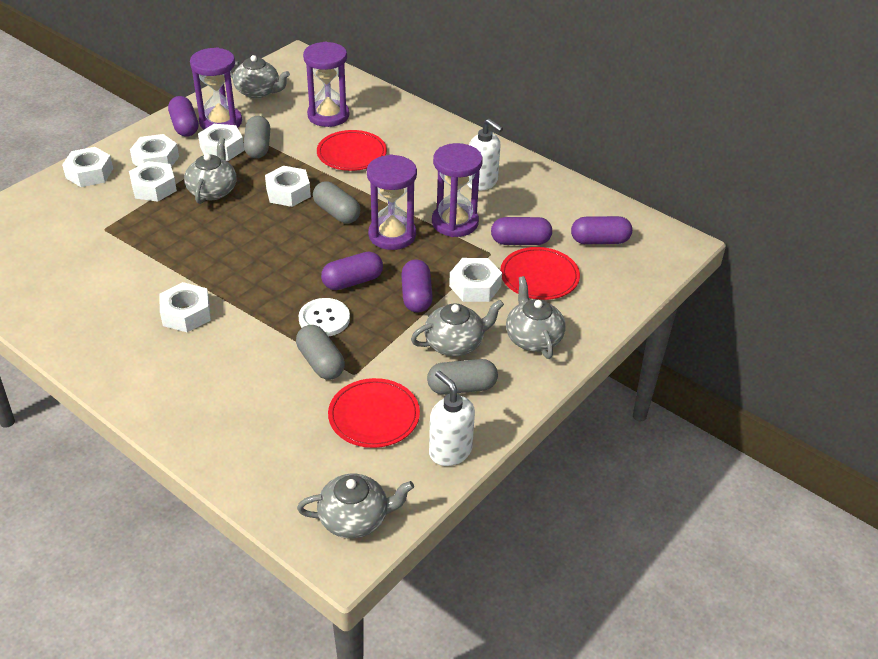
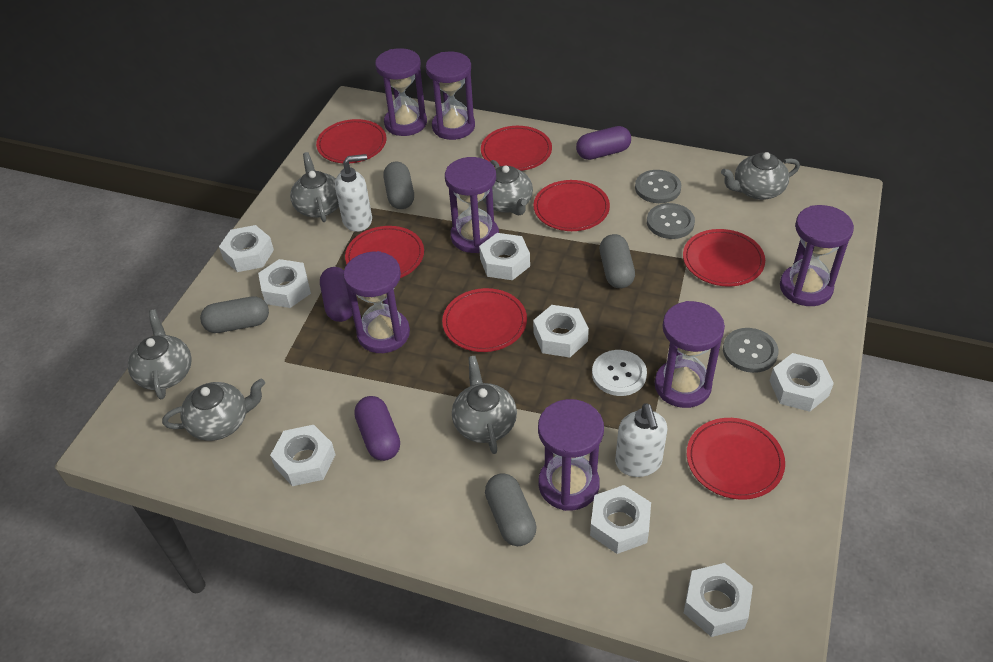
grey button: none = 0 -> [635,170,681,203] [647,203,695,239] [723,328,778,373] = 3
grey teapot: [184,137,237,204] [230,55,290,98] [297,474,414,538] [411,300,504,356] [506,276,565,359] = 5 -> [128,310,192,399] [162,379,265,441] [290,152,339,222] [452,356,517,454] [483,160,533,216] [721,152,800,200] = 6
purple capsule: [168,96,198,137] [321,252,383,290] [401,259,433,313] [491,217,552,245] [571,216,632,244] = 5 -> [320,267,353,322] [354,396,400,461] [576,126,631,160] = 3
purple hourglass: [190,47,242,130] [303,42,349,127] [367,154,417,250] [432,143,483,237] = 4 -> [343,251,410,353] [375,48,427,136] [426,52,475,140] [445,157,499,253] [538,399,604,511] [655,301,725,408] [780,205,854,306] = 7
red plate: [317,130,387,171] [328,378,420,448] [500,247,580,300] = 3 -> [316,119,386,163] [345,226,424,278] [442,288,527,352] [481,126,552,171] [533,180,610,231] [683,229,765,287] [687,418,785,500] = 7
white nut: [62,147,113,187] [129,161,177,202] [130,134,179,167] [159,282,211,332] [198,124,244,161] [265,166,311,207] [449,258,502,302] = 7 -> [219,225,274,272] [258,259,311,308] [270,425,335,486] [479,233,530,280] [533,305,589,358] [590,485,651,554] [684,563,753,637] [770,353,834,412] = 8

